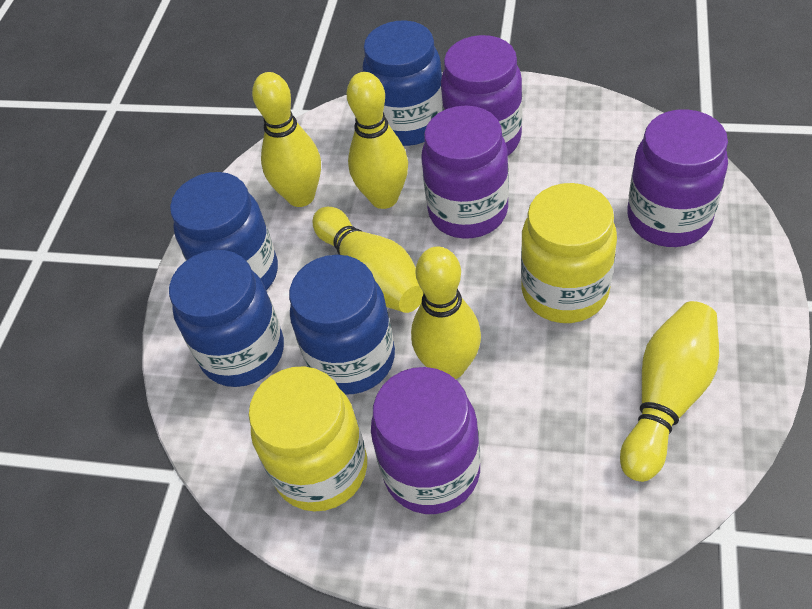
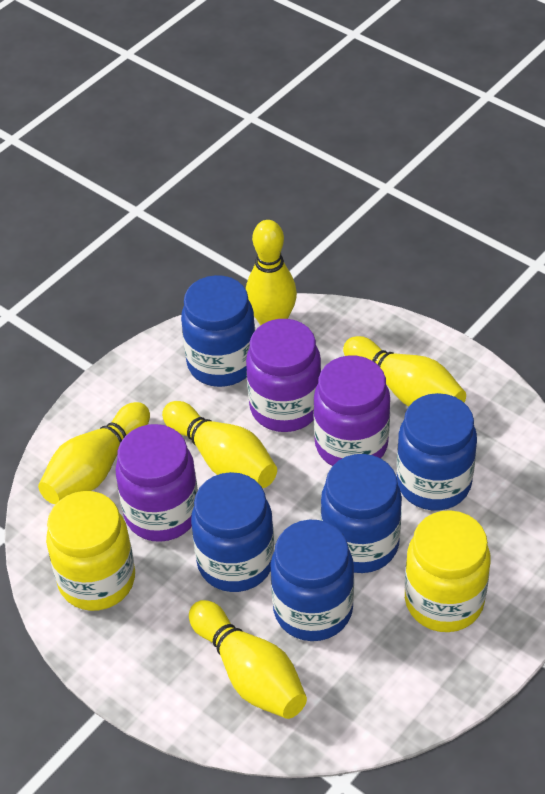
blue jar: [169,250,284,387] [170,172,278,290] [289,255,395,394] [363,20,443,146] = 4 -> [181,275,255,387] [191,472,274,592] [270,520,354,641] [321,454,402,573] [397,393,477,510] = 5
purple jar: [371,367,480,514] [421,106,509,239] [441,35,522,155] [627,109,728,247] = 4 -> [115,424,198,542] [246,319,321,432] [313,356,390,466] = 3

